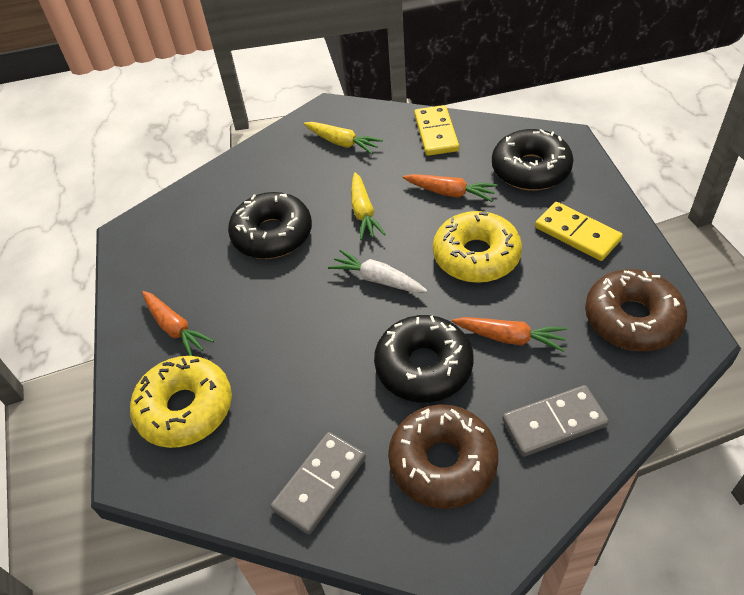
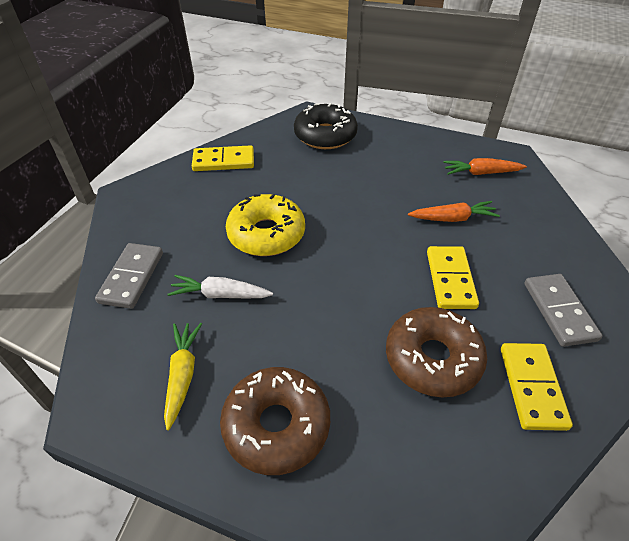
black donut: [228,192,312,259] [374,315,474,403] [492,129,574,190] = 3 -> [294,103,358,149] = 1
orange carrot: [142,291,214,356] [403,174,497,202] [452,317,567,352] = 3 -> [408,201,500,222] [443,158,527,175] = 2
yellow carrot: [304,122,383,154] [351,172,386,240] = 2 -> [164,323,202,431] = 1
yellow domino: [414,105,459,156] [535,202,623,261] = 2 -> [192,145,254,171] [427,246,479,309] [501,343,573,431] = 3
yellow donut: [130,356,232,448] [433,211,522,283] = 2 -> [226,194,305,256] = 1

